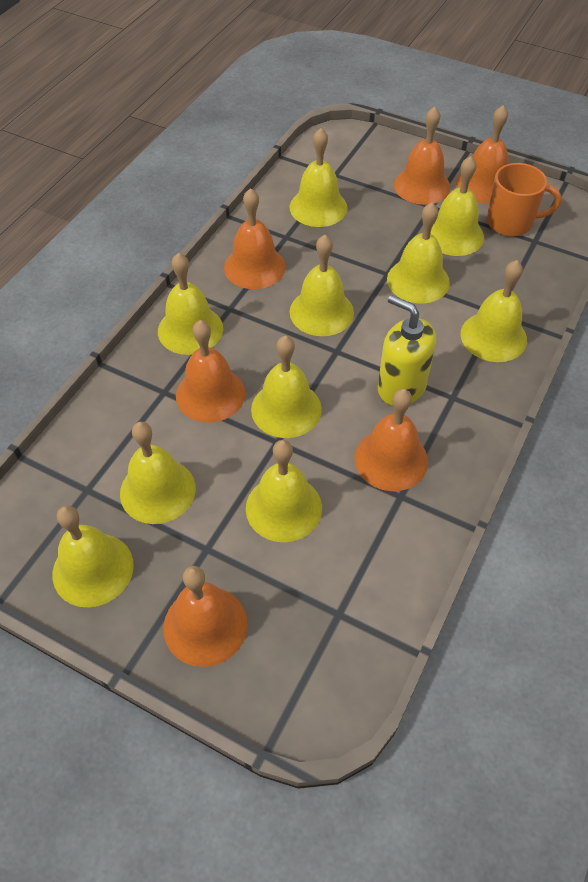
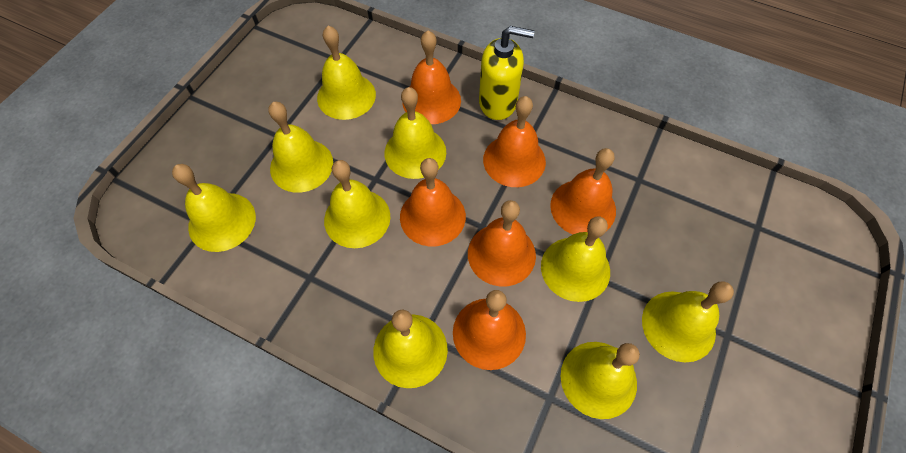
orange mug: [487,163,562,236] = 1 -> none = 0
yellow bell: [52,505,134,607] [120,422,196,524] [158,253,223,355] [246,440,322,542] [251,336,322,438] [289,235,354,336] [290,128,347,227] [387,203,450,303] [430,156,484,256] [461,260,527,362] = 10 -> [172,164,256,252] [268,102,333,193] [317,26,376,120] [324,160,390,248] [373,310,448,388] [384,87,446,179] [541,217,610,302] [561,342,640,419] [642,282,734,362] = 9

